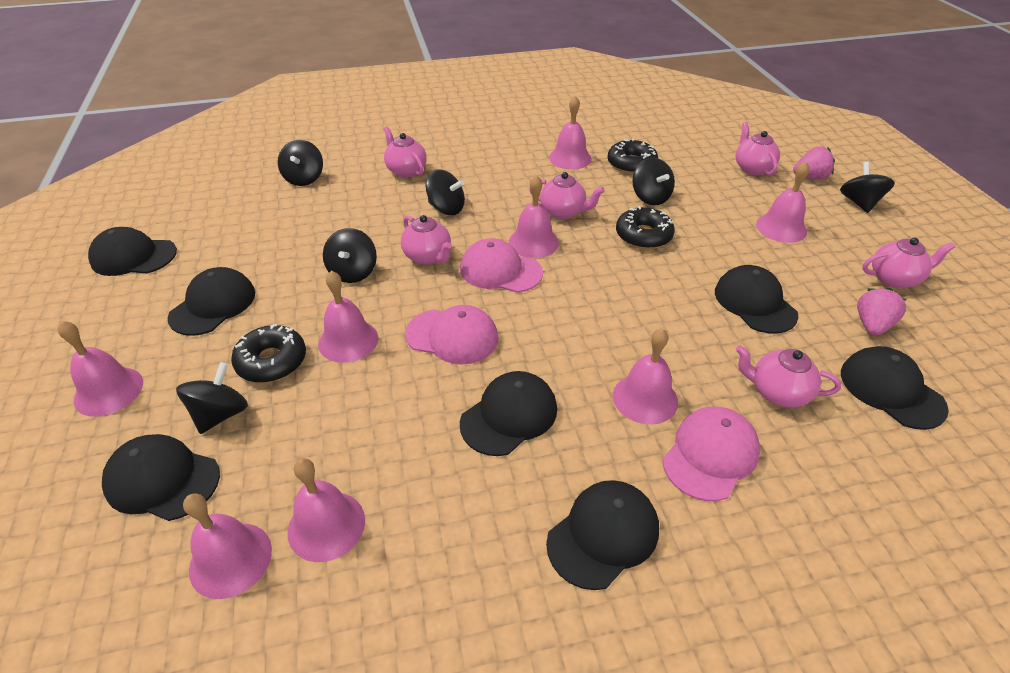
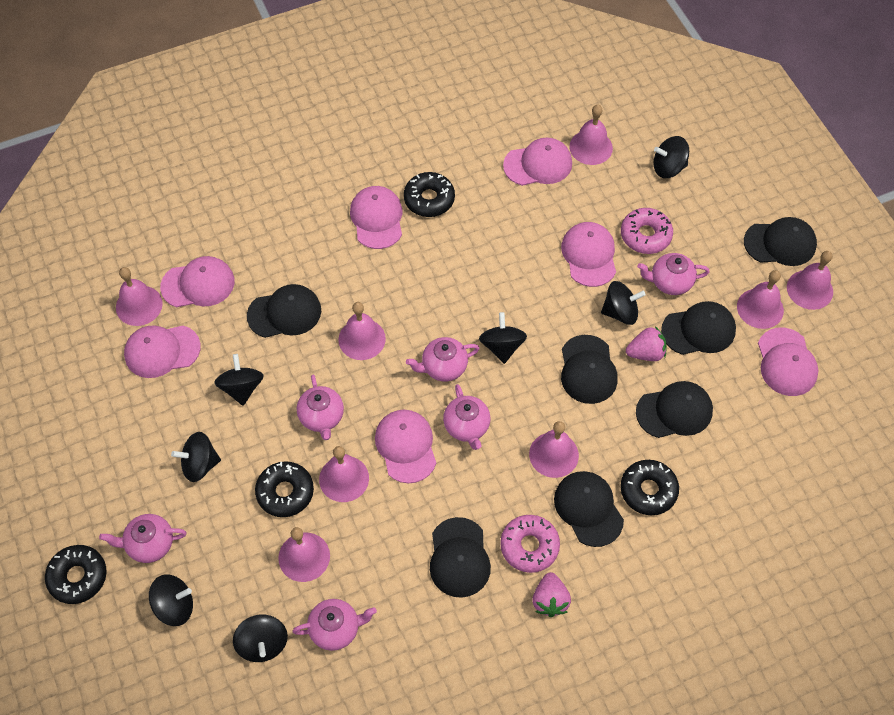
black donut: [231,324,306,383] [607,138,658,174] [616,206,675,249] = 3 -> [45,545,107,604] [255,461,314,517] [404,172,455,217] [620,460,679,515] = 4
black spinning top: [176,362,248,434] [278,140,323,186] [323,228,377,283] [426,169,465,215] [632,158,675,205] [840,162,895,213] = 6 -> [149,574,193,626] [171,432,221,482] [214,354,264,406] [233,615,288,662] [479,312,527,364] [601,281,646,325] [653,136,689,178] = 7
pink cap: [405,305,498,365] [460,239,543,293] [662,407,760,501] = 3 -> [124,325,201,378] [160,256,235,307] [350,186,402,249] [375,410,436,483] [503,138,572,186] [561,222,616,287] [758,328,818,396] = 7
pink donut: none = 0 -> [500,515,560,573] [621,208,673,254] = 2

